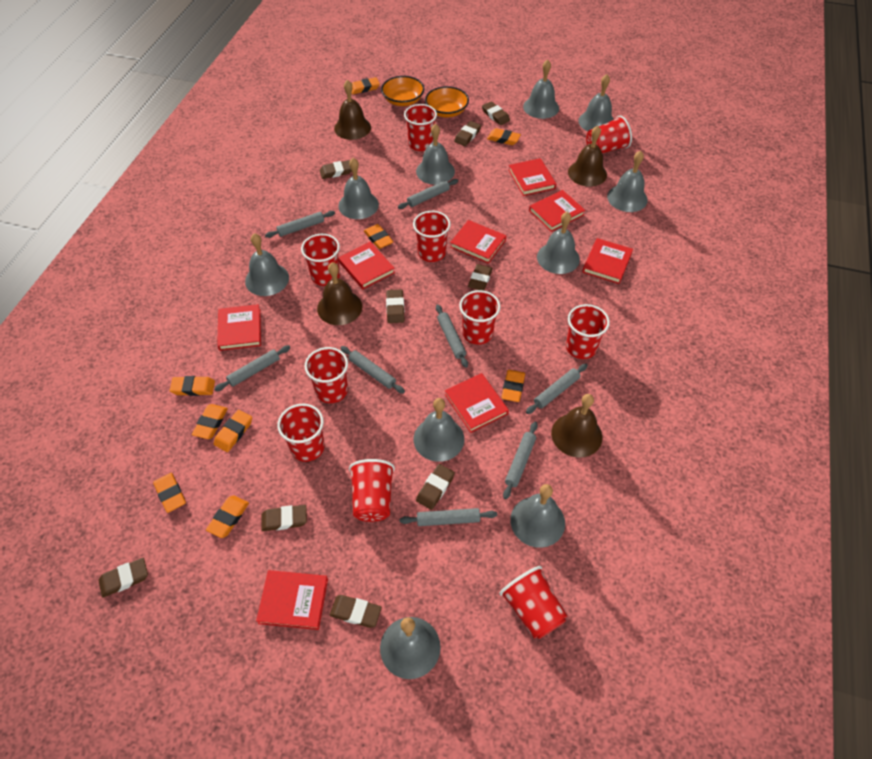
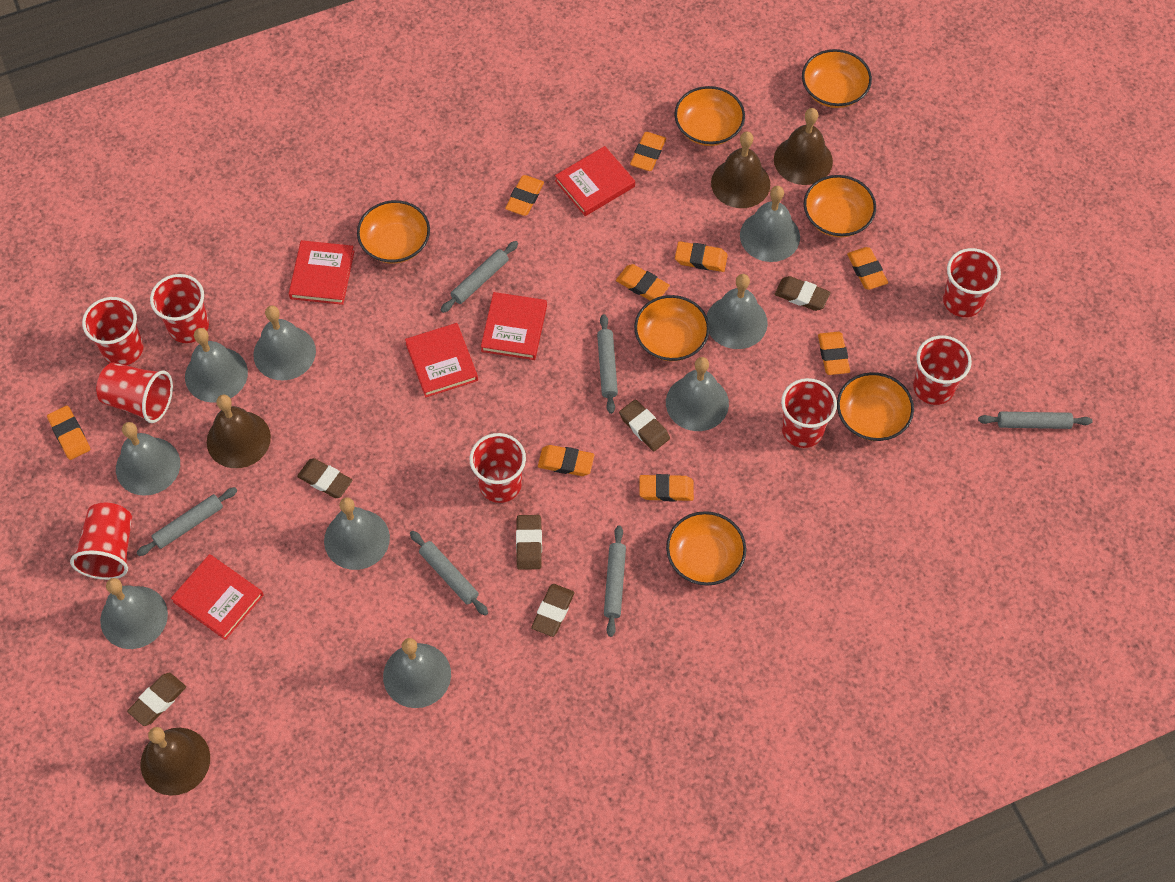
brown eraser: [98,558,148,598] [262,505,307,531] [319,160,352,179] [330,595,382,628] [386,289,405,323] [416,464,455,510] [454,121,481,146] [468,264,493,291] [482,101,510,125] = 9 -> [127,673,186,726] [297,458,353,498] [516,515,542,570] [531,584,574,637] [619,399,670,451] [775,276,831,311] = 6
grey bell: [245,233,289,296] [338,158,379,219] [380,617,441,679] [414,398,464,462] [416,124,455,185] [510,484,565,548] [523,60,559,119] [537,211,580,274] [578,74,614,131] [607,151,648,212] = 10 -> [100,578,168,649] [116,422,180,496] [185,328,248,403] [253,305,316,380] [324,497,390,570] [383,638,451,708] [666,357,729,431] [707,274,768,349] [740,186,800,262] = 9
grey rolling pin: [214,345,290,391] [265,211,335,238] [340,346,405,394] [398,179,458,209] [400,508,497,526] [436,304,468,368] [503,422,538,499] [526,363,588,414] = 8 -> [137,487,238,556] [410,531,488,616] [441,241,518,313] [597,314,618,414] [604,526,626,637] [978,412,1093,429] = 6
orange bowl: [381,76,424,106] [425,86,469,117] = 2 -> [357,200,430,264] [634,295,710,361] [666,511,746,586] [674,86,745,146] [802,49,872,108] [804,175,876,238] [837,372,914,441] = 7
red book: [217,304,261,351] [256,570,328,630] [338,242,395,289] [445,373,509,433] [450,220,506,264] [509,158,556,196] [529,190,585,232] [582,238,633,284] = 8 -> [171,554,264,640] [289,240,355,305] [405,323,478,397] [481,292,547,360] [555,146,635,216] = 5
red cup: [277,403,325,462] [301,234,340,286] [305,347,348,403] [349,459,395,522] [404,104,437,151] [413,211,451,262] [459,290,500,345] [499,566,567,639] [566,304,610,359] [586,116,632,154] = 10 -> [70,503,132,580] [82,297,143,365] [96,363,173,423] [150,274,209,343] [470,433,526,503] [781,378,837,448] [913,335,972,405] [943,248,1001,317] = 8

